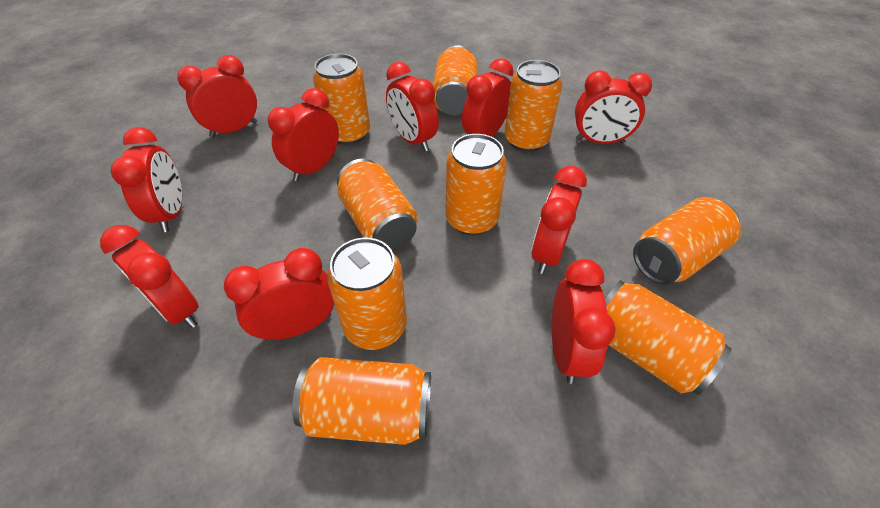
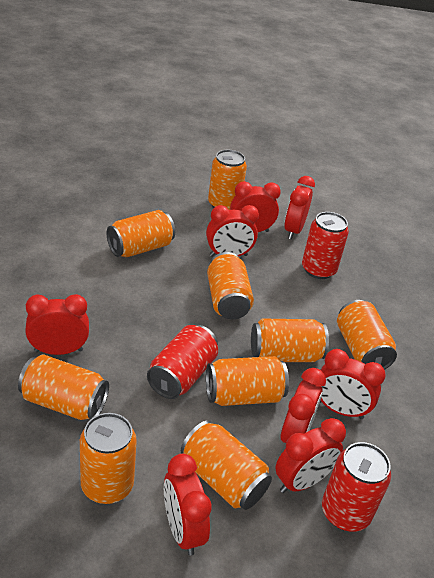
red can: none = 0 -> [147,325,218,399] [302,212,349,279] [322,442,391,532] = 3
red clock: [100,225,199,328] [111,127,182,232] [177,55,257,138] [224,248,334,340] [268,88,339,181] [386,62,439,151] [462,58,513,137] [531,166,587,274] [552,259,616,384] [575,70,652,144] = 10 -> [25,294,89,355] [164,454,212,556] [206,205,259,257] [230,181,281,232] [275,418,346,493] [281,368,326,443] [284,176,315,239] [320,349,386,419] = 8

